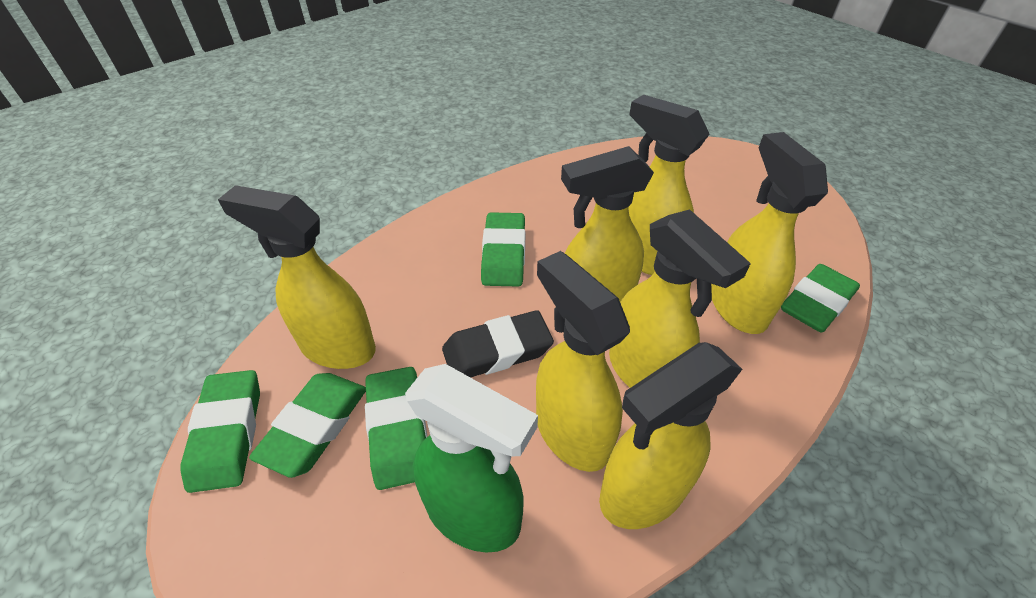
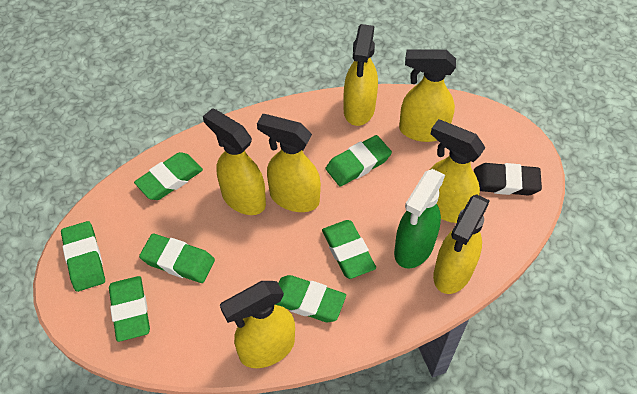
green eraser: [180,370,260,493] [249,373,366,478] [365,367,427,490] [481,212,526,287] [781,264,860,333] = 5 -> [61,221,105,292] [109,276,150,342] [134,152,203,200] [139,233,215,283] [275,275,346,322] [322,220,376,279] [326,135,392,187] = 7

